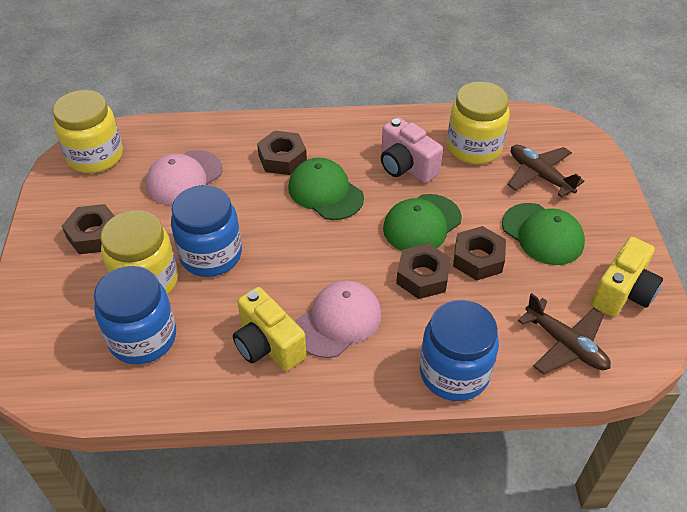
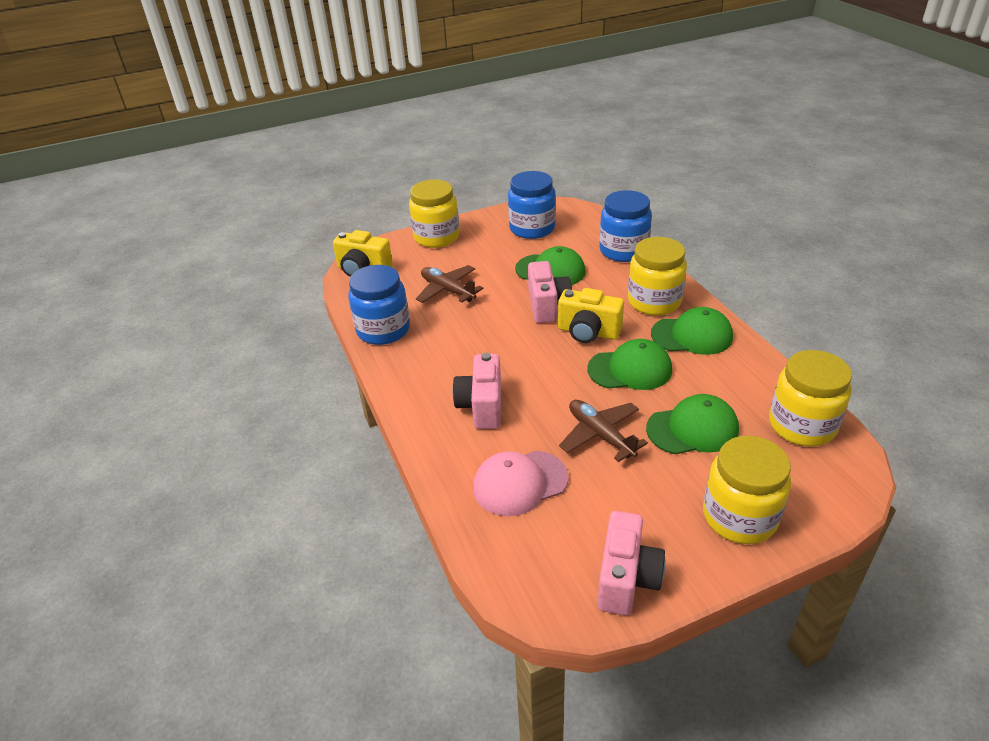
brown nut: [62,204,114,254] [257,130,307,175] [396,243,451,299] [453,226,506,281] = 4 -> none = 0
green cap: [288,158,364,220] [383,194,462,251] [502,203,585,265] = 3 -> [515,246,586,285] [587,339,672,390] [646,394,739,454] [651,307,733,355] = 4
pink camera: [381,117,443,183] = 1 -> [452,353,501,429] [528,261,572,323] [598,511,666,616] = 3
pink cap: [146,150,223,205] [295,280,382,358] = 2 -> [473,451,569,516] = 1
yellow jar: [53,90,123,173] [101,210,178,295] [447,82,510,164] = 3 -> [409,180,460,248] [628,237,687,316] [703,436,791,544] [769,350,852,446] = 4

